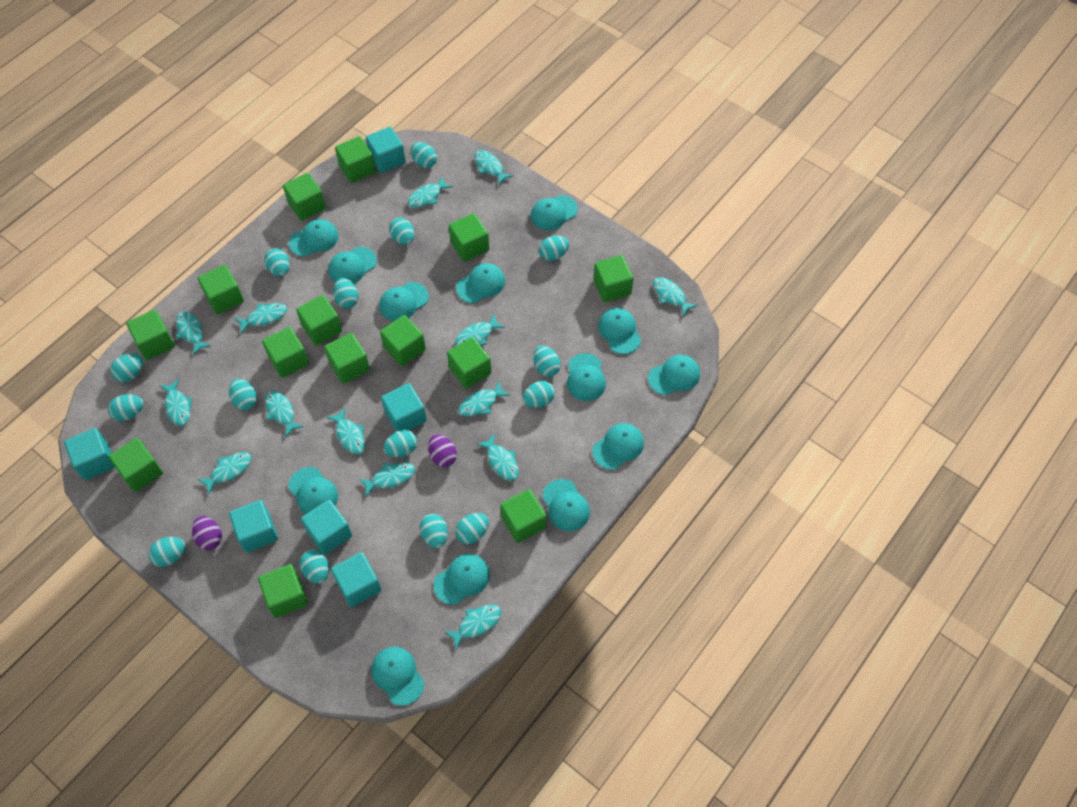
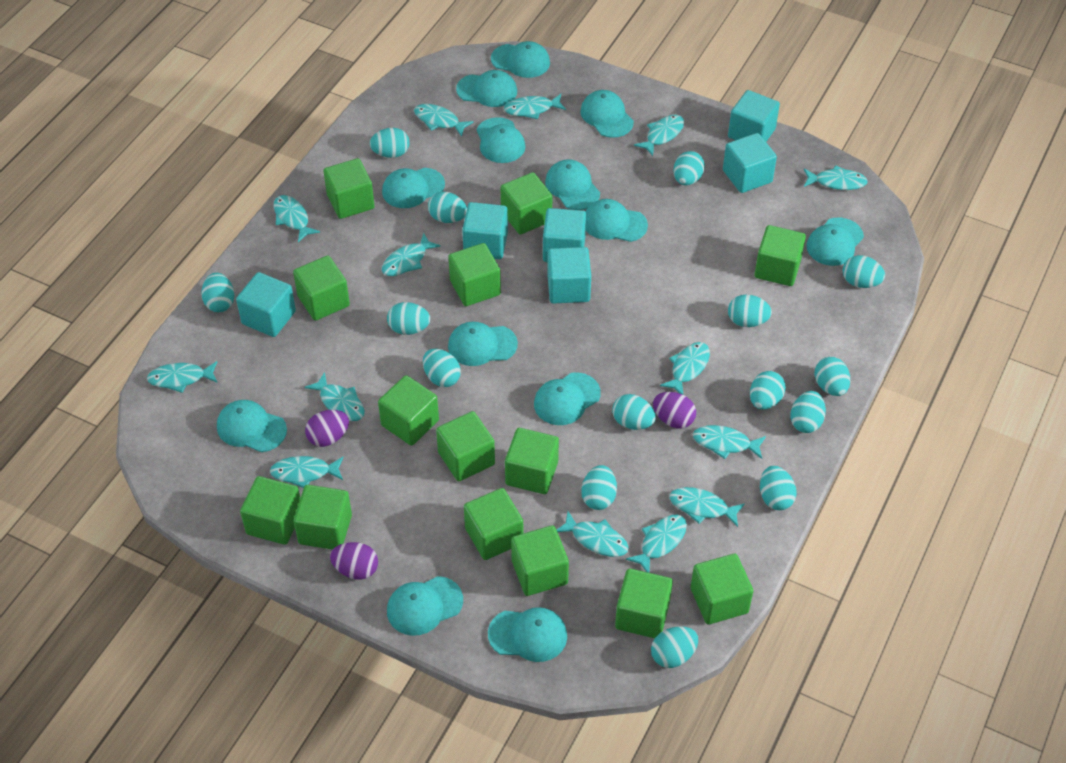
purple egg: [192,516,222,550] [428,434,457,467] = 2 -> [305,410,349,447] [330,542,378,580] [653,392,696,428] = 3

